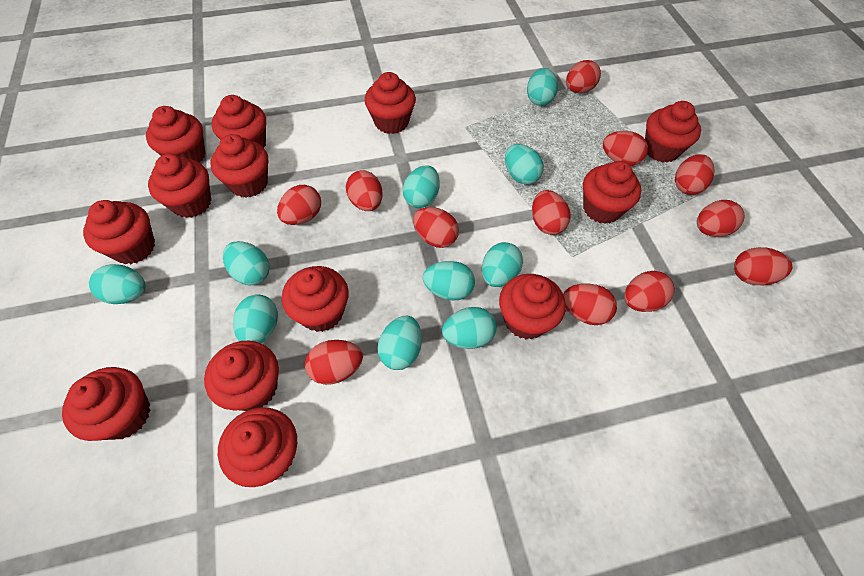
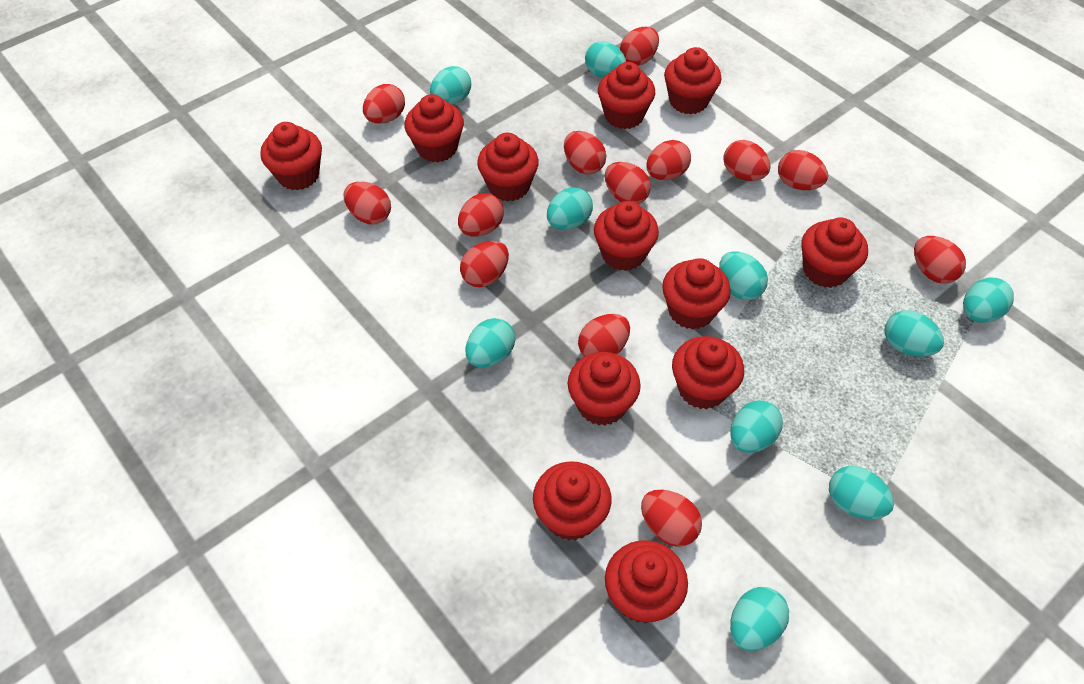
red cupcake: [62,367,151,441] [83,200,155,264] [146,106,205,163] [148,154,211,218] [204,341,279,411] [211,134,268,198] [212,95,266,148] [218,407,297,487] [282,266,349,332] [365,72,416,134] [499,274,566,339] [583,161,641,224] [645,101,701,162] = 13 -> [260,122,322,190] [405,94,464,162] [477,133,539,202] [533,461,612,540] [568,352,641,426] [594,201,659,271] [598,62,655,129] [605,540,688,623] [662,258,731,329] [664,47,721,114] [672,336,744,409] [801,217,868,288] = 12
red egg: [277,185,321,225] [305,340,363,385] [346,170,383,211] [413,207,459,248] [532,190,571,235] [563,283,617,325] [566,60,601,93] [603,131,648,166] [624,271,675,312] [675,154,715,195] [697,200,745,237] [734,247,793,285] = 12 -> [343,182,391,224] [363,84,405,124] [458,193,504,237] [460,241,509,288] [564,131,606,175] [578,314,630,356] [605,162,651,204] [620,27,659,66] [641,490,702,547] [646,140,691,180] [723,140,770,181] [778,150,828,190] [914,236,966,284] = 13

